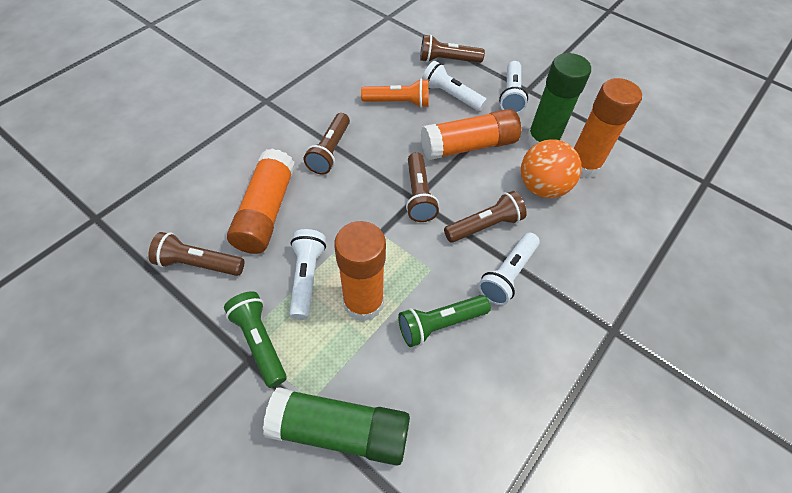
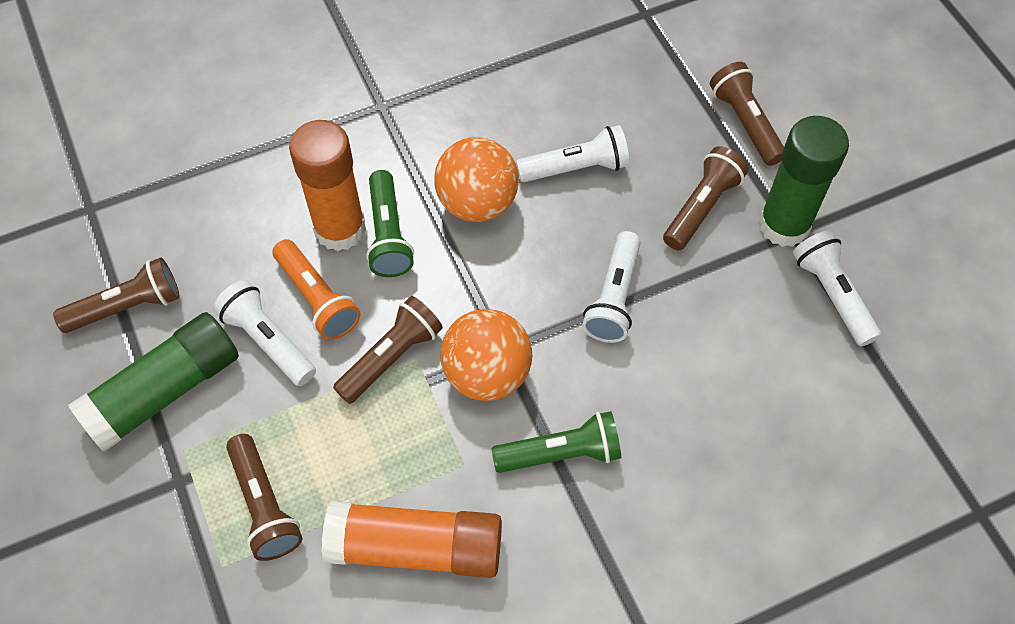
orange ball: [521,139,582,198] = 1 -> [434,137,519,222] [440,309,532,401] = 2
orange glue stick: [227,148,295,254] [334,221,386,321] [421,109,521,160] [574,78,642,178] = 4 -> [289,120,366,251] [321,501,502,578] = 2

